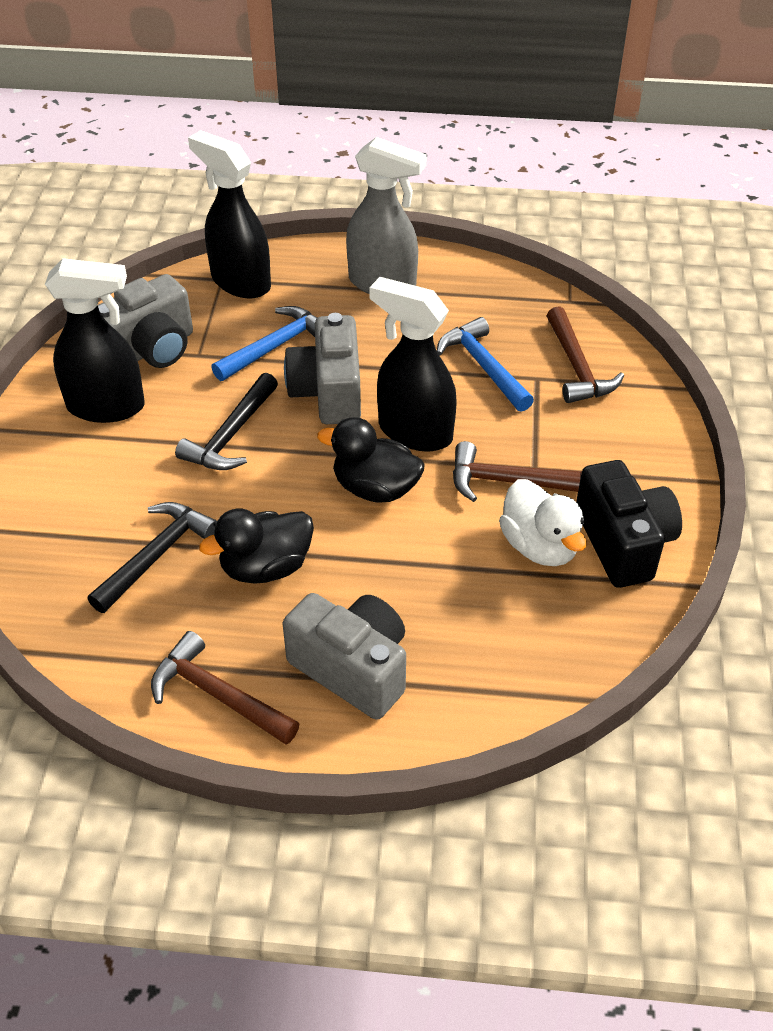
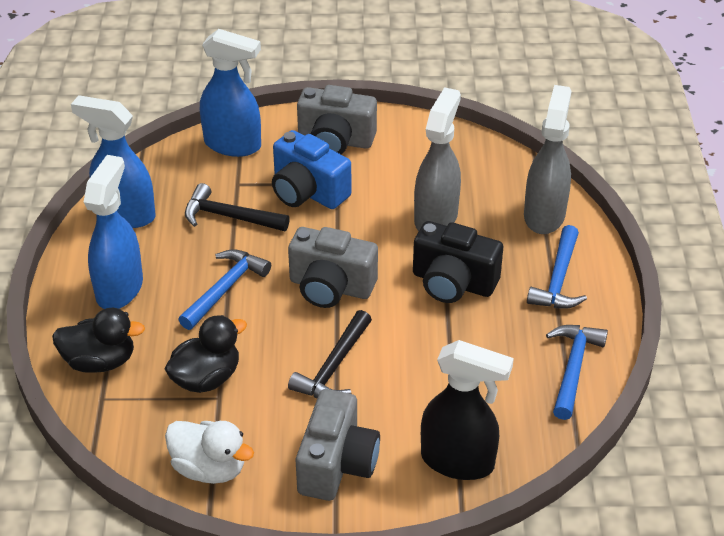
black spray bottle: [45,258,145,423] [188,130,271,299] [369,277,456,451] = 3 -> [421,340,514,480] = 1
blue camera: none = 0 -> [272,130,352,209] = 1
blue hammer: [211,306,317,381] [437,317,534,412] = 2 -> [178,249,271,330] [527,225,587,309] [546,325,608,420] = 3
blue spray bottle: none = 0 -> [71,95,155,228] [84,155,143,309] [200,29,261,157] = 3
brown hammer: [151,631,299,745] [453,441,582,502] [547,306,624,403] = 3 -> none = 0
grey spray bottle: [346,137,427,294] = 1 -> [414,87,461,231] [524,85,572,234] = 2

